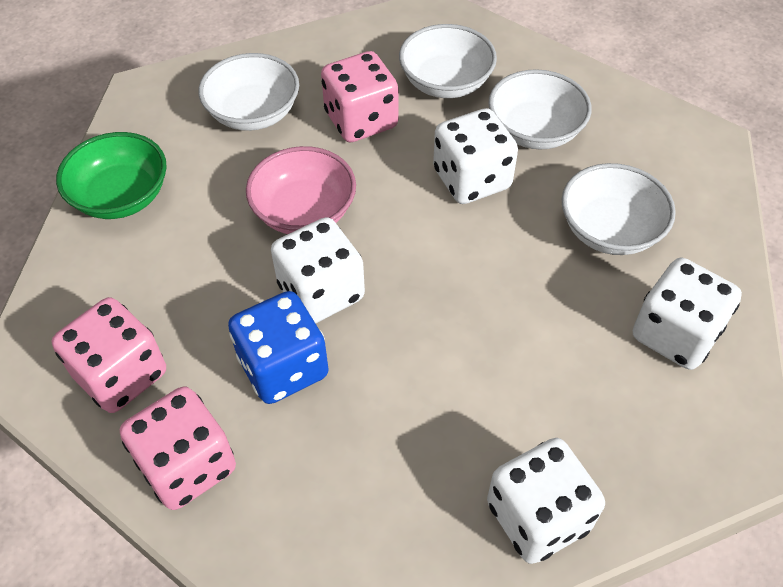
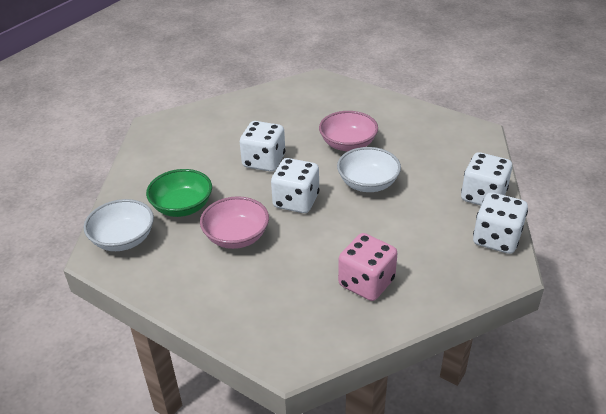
blue dice: [228,291,329,404] = 1 -> none = 0
pink bowl: [246,146,356,234] = 1 -> [200,196,269,249] [319,111,378,151] = 2
pink dice: [52,297,166,413] [120,386,236,510] [321,51,398,142] = 3 -> [338,233,398,301] = 1
white bowl: [198,53,299,131] [399,24,497,98] [488,69,592,150] [562,163,676,255] = 4 -> [84,199,154,251] [337,147,401,192] = 2

